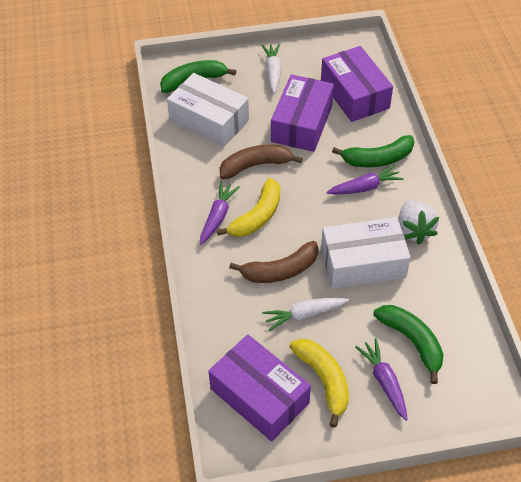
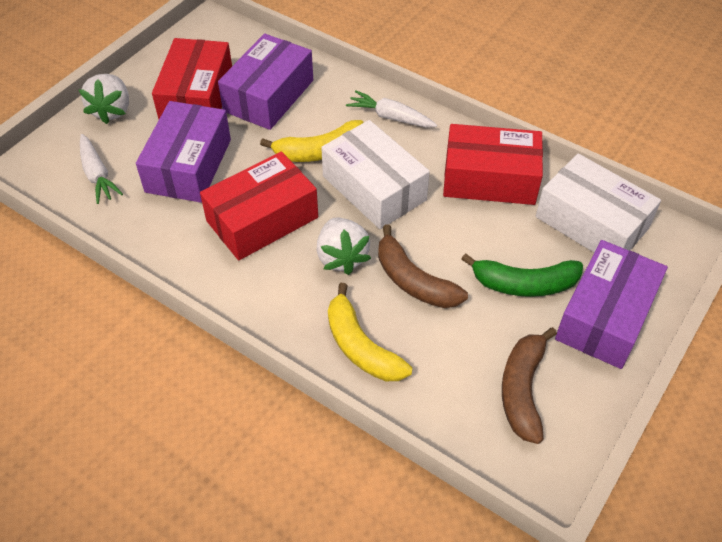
green banana: [160,60,236,93] [332,135,414,167] [373,305,444,384] = 3 -> [461,253,583,297] = 1
purple carrot: [200,181,240,245] [326,165,404,195] [355,338,408,421] = 3 -> none = 0
red box: none = 0 -> [152,38,232,119] [200,151,318,260] [443,124,543,205] = 3
white strawberry: [398,200,439,245] = 1 -> [79,74,129,124] [317,218,371,275] = 2

